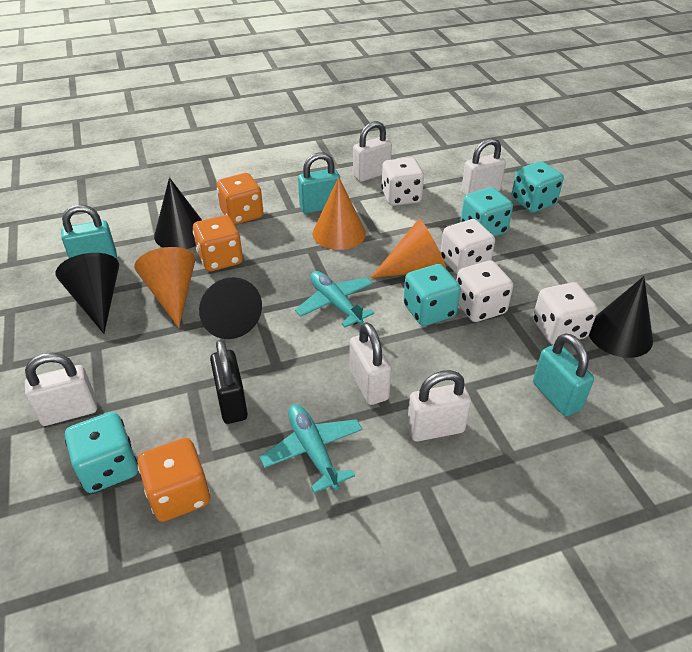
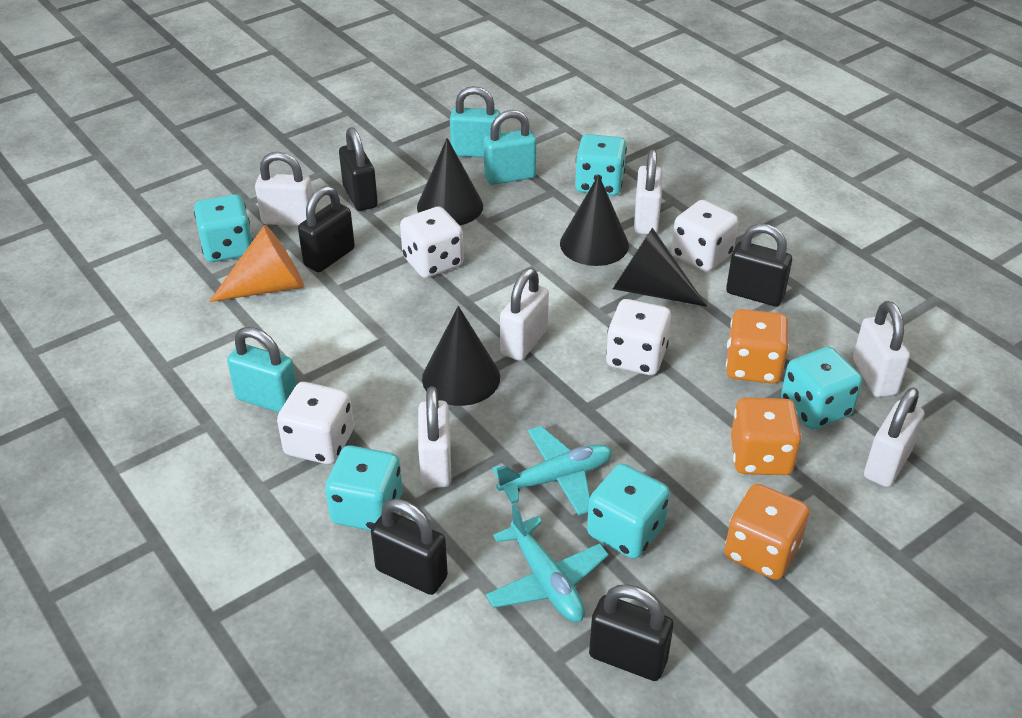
black padlock: [210,339,248,424] = 1 -> [298,186,355,272] [339,127,378,211] [371,499,448,595] [589,584,673,681] [726,224,792,307] = 5
orange cone: [134,247,196,328] [313,177,366,250] [370,219,446,278] = 3 -> [209,225,304,302] = 1
turquoise dice: [65,412,138,493] [403,264,461,326] [460,187,513,237] [511,161,564,212] = 4 -> [194,194,253,262] [325,445,402,531] [575,134,627,196] [587,464,670,559] [781,347,862,429] = 5
white padlock: [25,353,97,426] [350,322,391,405] [353,121,392,182] [407,370,471,442] [461,138,506,195] = 5 -> [255,152,313,226] [418,386,451,488] [500,268,549,361] [634,149,662,234] [853,301,910,397] [864,388,924,487] = 6

